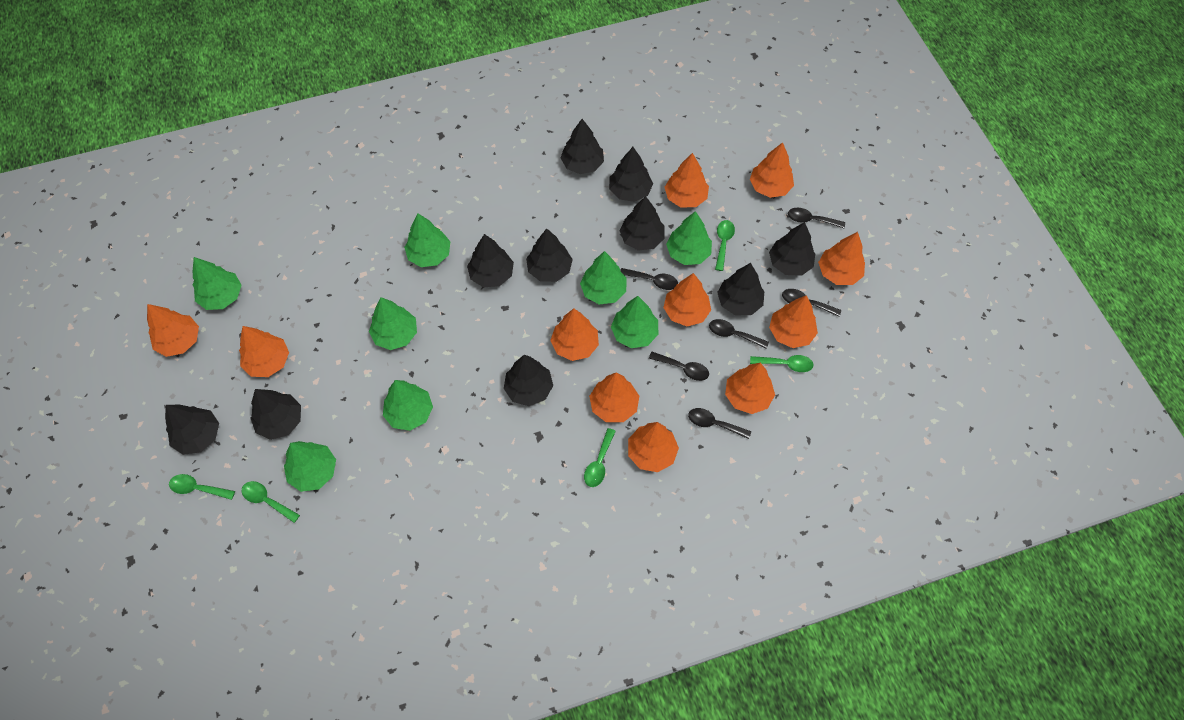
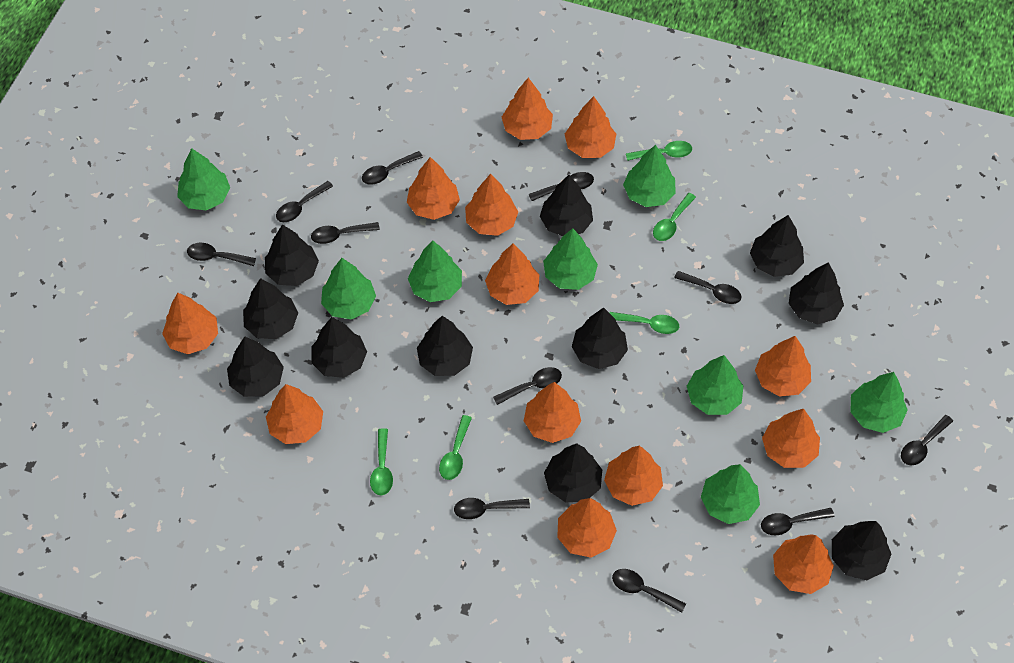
black spoon: [620,268,678,290] [649,352,709,381] [688,408,751,439] [709,319,769,349] [782,289,841,317] [788,208,845,228] = 6 -> [187,243,256,266] [276,181,333,222] [311,222,380,244] [362,151,423,185] [454,498,530,519] [493,367,562,405] [529,172,594,201] [612,569,686,613] [674,271,742,304] [761,508,834,536] [901,415,953,465] = 11
black tree: [165,405,219,455] [250,389,301,440] [467,234,514,288] [504,355,553,406] [526,228,573,282] [560,119,604,174] [609,147,653,202] [619,196,665,251] [717,263,764,316] [769,222,815,276] = 10 -> [227,337,284,397] [243,278,298,339] [265,224,319,286] [312,317,367,378] [417,316,473,376] [540,175,593,236] [544,443,602,503] [572,308,628,369] [750,215,804,277] [788,262,844,325] [832,521,891,580] = 11
orange tree: [147,304,199,357] [239,326,289,377] [550,309,599,361] [589,373,639,422] [628,422,679,472] [663,273,711,326] [665,153,709,207] [725,363,775,414] [750,142,794,198] [769,295,818,348] [818,232,865,285] = 11 -> [162,293,218,354] [266,384,323,444] [407,157,460,220] [465,174,518,236] [485,244,539,305] [502,78,553,140] [524,382,581,443] [557,498,617,558] [565,96,616,158] [604,446,663,506] [755,336,811,397] [762,409,820,468] [773,534,834,594] = 13

